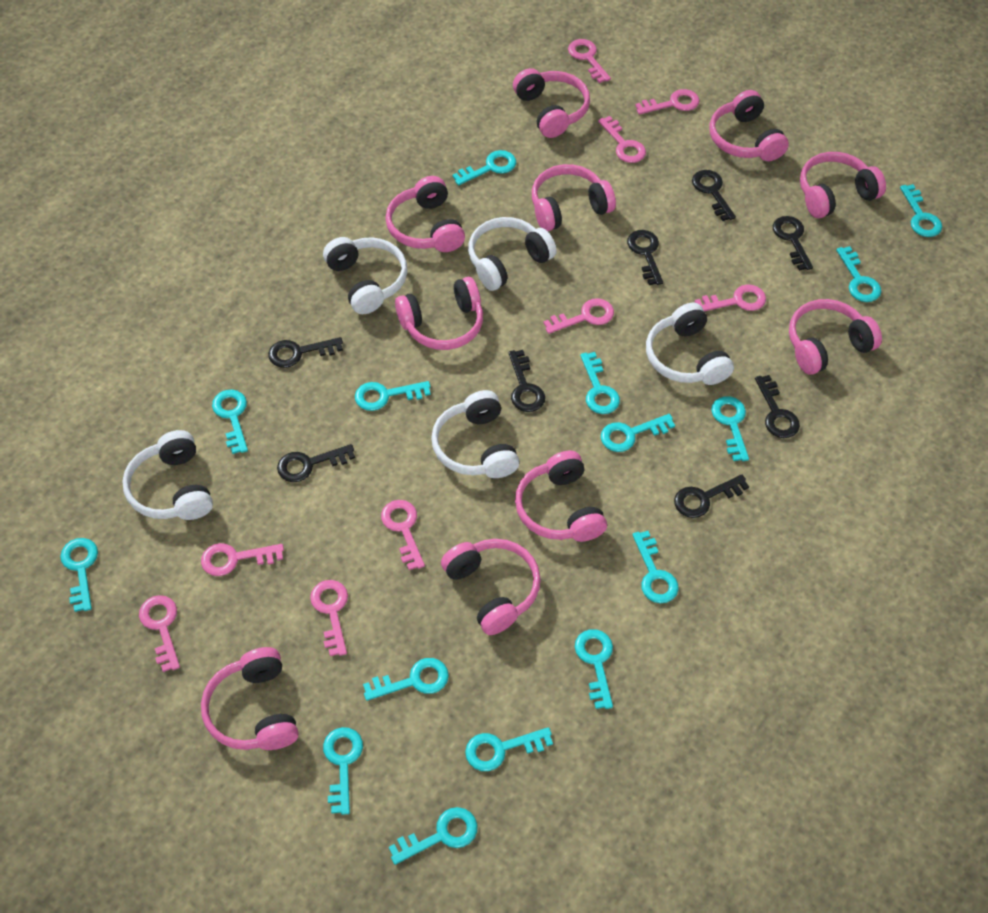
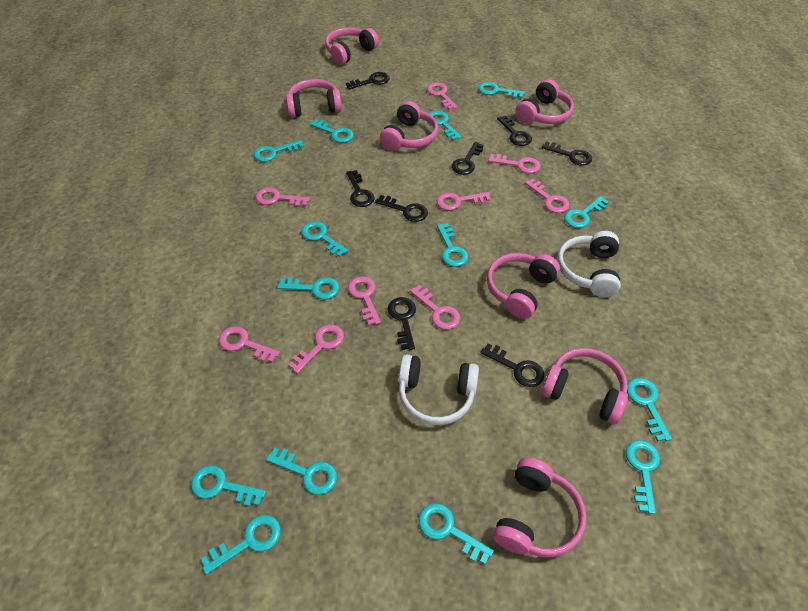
pink headphones: [201,647,299,750] [386,176,465,252] [395,277,483,350] [441,539,541,635] [513,68,590,138] [515,451,607,542] [532,164,616,231] [709,90,789,161] [789,299,882,375] [800,152,886,218] = 10 -> [286,79,342,117] [325,27,379,65] [380,101,438,151] [487,253,560,319] [493,458,587,557] [515,79,574,124] [542,348,628,425] = 7
turquoise key: [60,538,98,612] [212,389,248,454] [323,727,363,815] [355,381,431,411] [363,658,449,701] [389,807,477,865] [452,150,516,185] [465,727,553,771] [575,629,613,709] [580,352,620,414] [601,414,675,452] [632,531,679,603] [711,396,749,461] [836,246,881,302] [900,184,942,237] = 15 -> [191,465,266,506] [201,515,281,575] [254,140,304,162] [266,448,337,495] [277,277,339,299] [301,221,348,257] [310,119,354,143] [419,503,494,564] [429,111,462,140] [437,223,468,267] [478,82,525,98] [564,196,609,228] [626,440,660,514] [627,378,672,442] = 14
white headphones: [122,430,213,520] [323,237,407,314] [431,390,519,478] [468,217,557,291] [646,303,734,385] = 5 -> [399,354,479,425] [557,231,621,297] = 2

